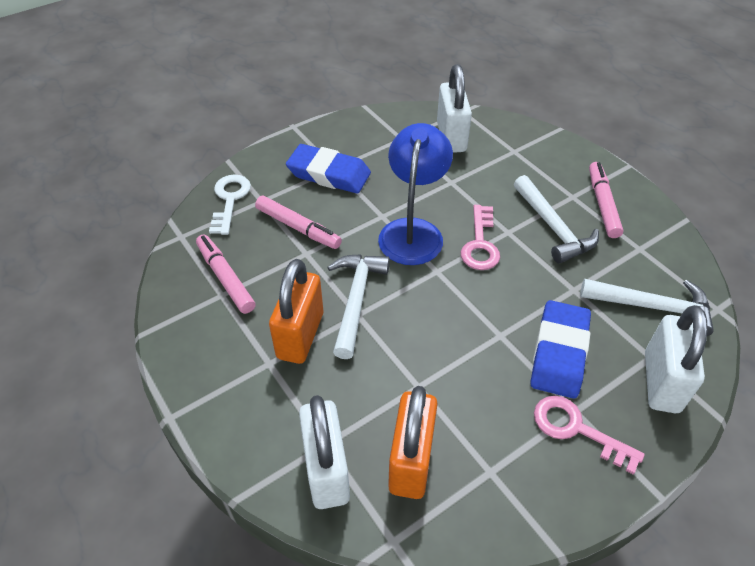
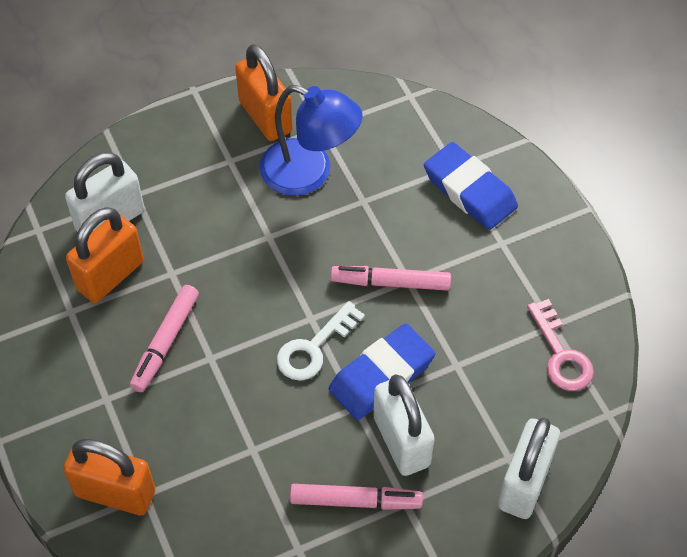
orange padlock: [269,259,323,364] [388,386,438,499] = 2 -> [63,439,155,515] [66,207,144,303] [235,44,293,141] = 3
pink key: [461,205,500,270] [534,396,645,475] = 2 -> [527,299,594,391] = 1
white hammer: [327,254,390,359] [514,175,599,264] [580,279,714,336] = 3 -> none = 0

